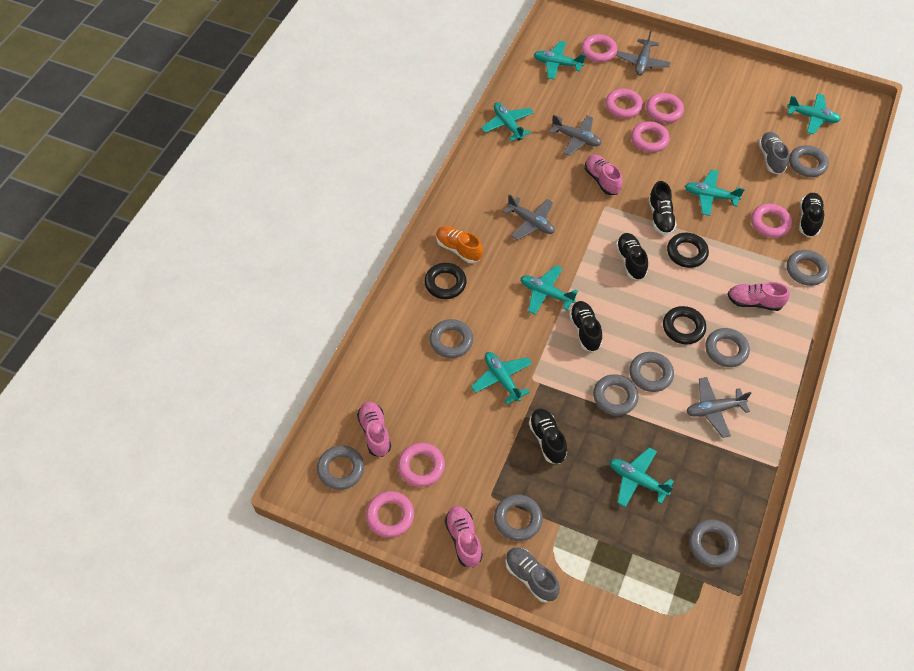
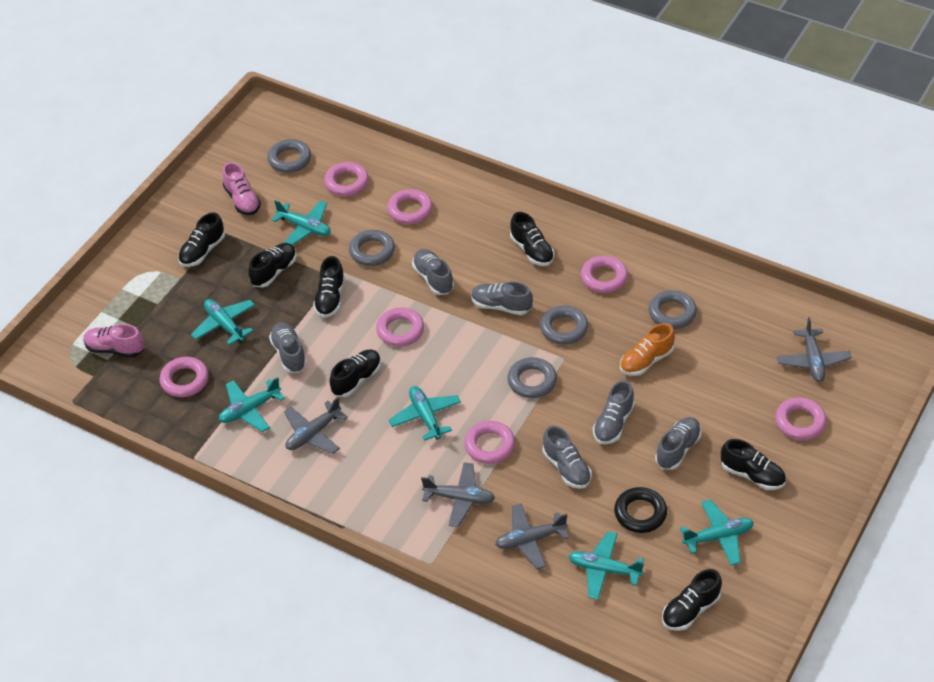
black ring: [424,263,467,299] [663,306,706,344] [667,233,709,268] = 3 -> [614,487,667,533] = 1
black shoe: [529,408,567,464] [569,301,602,352] [616,233,648,280] [648,181,677,235] [799,193,824,237] = 5 -> [178,212,225,267] [248,243,297,287] [313,256,345,318] [329,350,381,397] [510,212,554,266] [662,569,722,631] [721,439,786,490] = 7
grey ring: [317,445,364,490] [429,319,473,358] [494,495,543,541] [593,374,639,416] [629,352,674,392] [689,519,738,567] [705,328,750,367] [787,250,829,286] [789,145,829,177] = 9 -> [267,139,311,173] [349,230,395,266] [507,357,557,398] [540,305,588,345] [649,290,697,329] = 5
grey shoe: [505,547,560,603] [758,132,790,175] = 2 -> [269,323,307,373] [412,249,454,295] [471,281,533,315] [543,426,592,489] [593,380,635,444] [655,417,701,470] = 6
pink shoe: [357,401,391,457] [445,506,483,567] [585,155,622,195] [728,282,790,311] = 4 -> [83,324,144,358] [222,162,261,215] = 2
turquoise plane: [471,352,532,404] [481,102,534,141] [521,265,578,315] [534,41,586,79] [610,447,674,507] [685,169,745,216] [787,93,841,134] = 7 -> [191,299,255,345] [219,377,285,432] [271,200,331,245] [388,386,461,441] [569,531,644,600] [680,500,754,566] = 6

